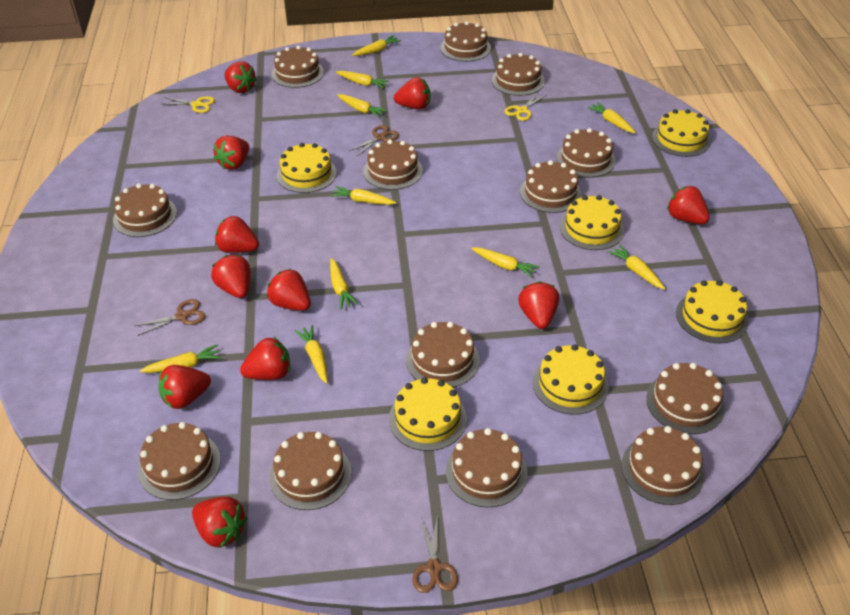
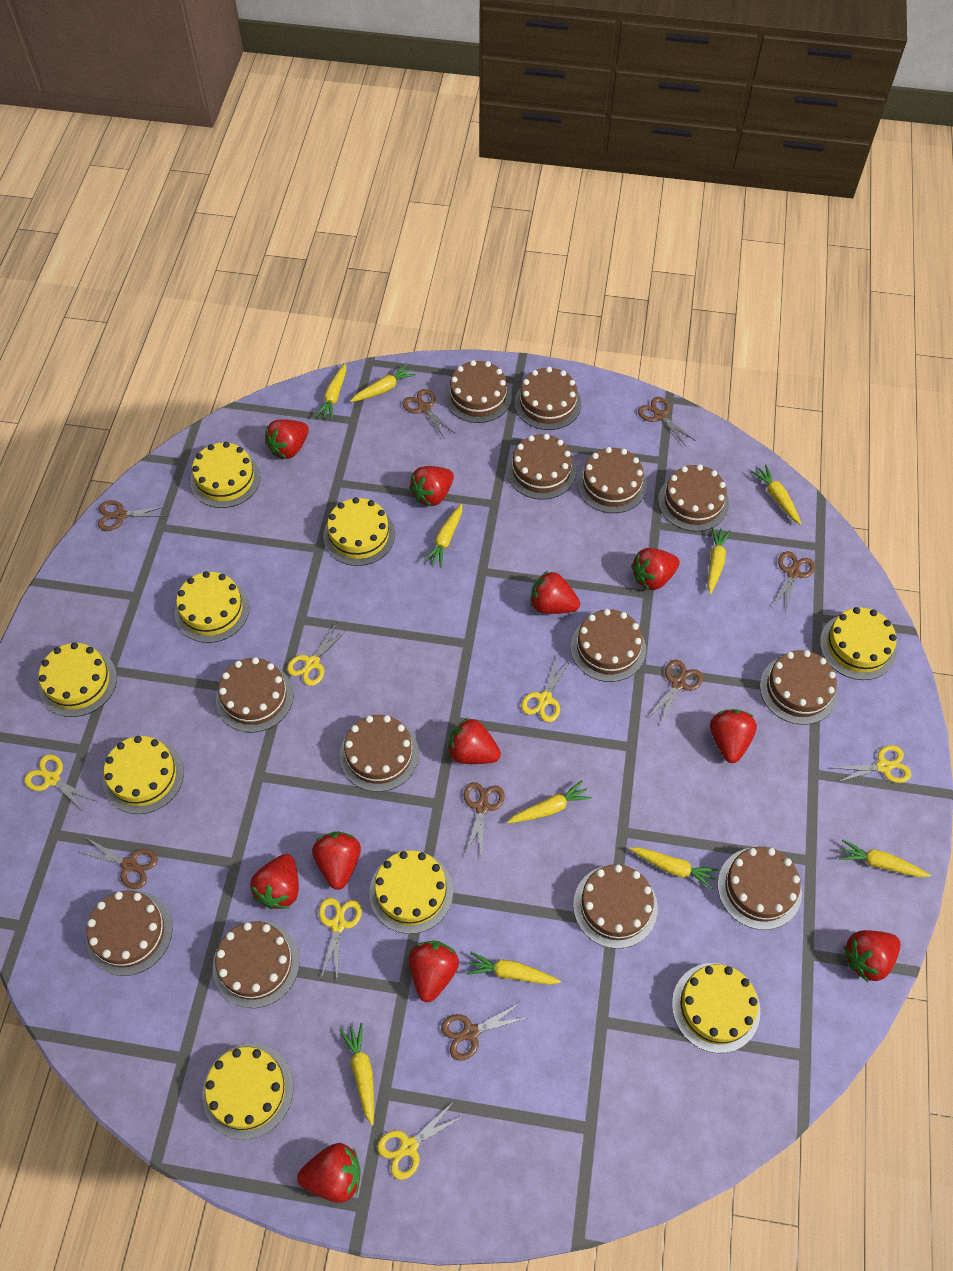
brown scissors: [135,299,206,336] [349,125,399,156] [412,515,458,593] = 3 -> [77,838,158,889] [98,500,168,531] [402,389,454,438] [441,1002,527,1061] [464,782,505,857] [638,397,696,446] [648,660,703,725] [773,551,815,611] = 8
yellow cake: [277,143,337,193] [389,377,467,451] [533,344,609,415] [560,195,624,250] [652,109,711,157] [676,280,749,343] = 6 -> [39,642,117,717] [103,736,184,814] [175,571,249,643] [190,442,260,508] [202,1044,294,1140] [323,497,395,566] [369,850,453,934] [672,963,761,1053] [820,607,897,680] = 9
yellow scissors: [160,96,215,113] [504,92,546,121] = 2 -> [24,754,96,812] [287,624,348,686] [319,898,362,980] [377,1102,463,1180] [521,655,571,722] [834,745,911,783] = 6

